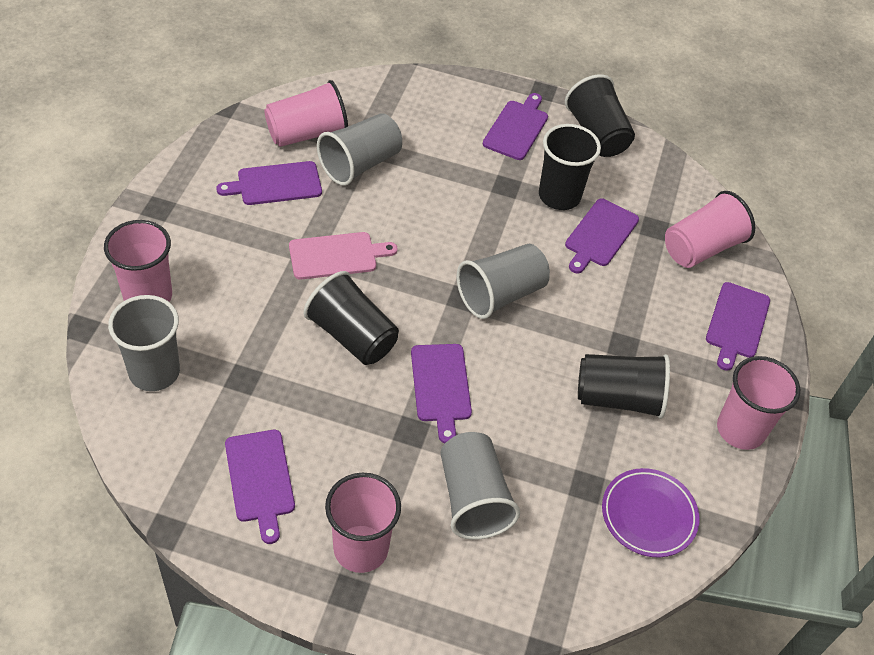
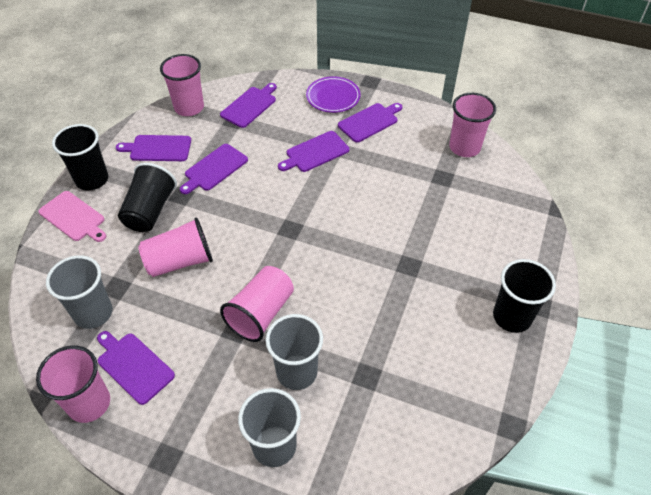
black cup: [304,271,399,365] [539,124,601,210] [565,74,635,157] [578,354,670,419] = 4 -> [52,124,108,191] [118,163,177,232] [493,259,556,333] = 3
grey cup: [108,295,180,391] [317,113,402,186] [440,432,520,540] [456,244,550,319] = 4 -> [46,255,112,329] [238,388,301,467] [266,314,323,390] = 3

